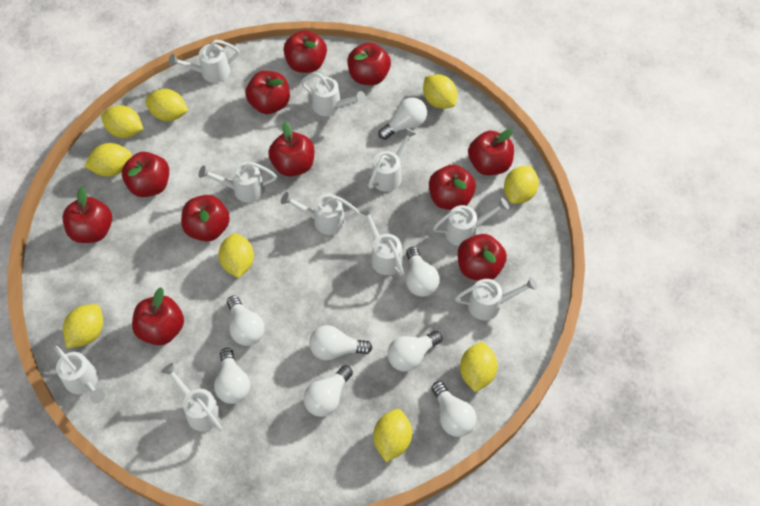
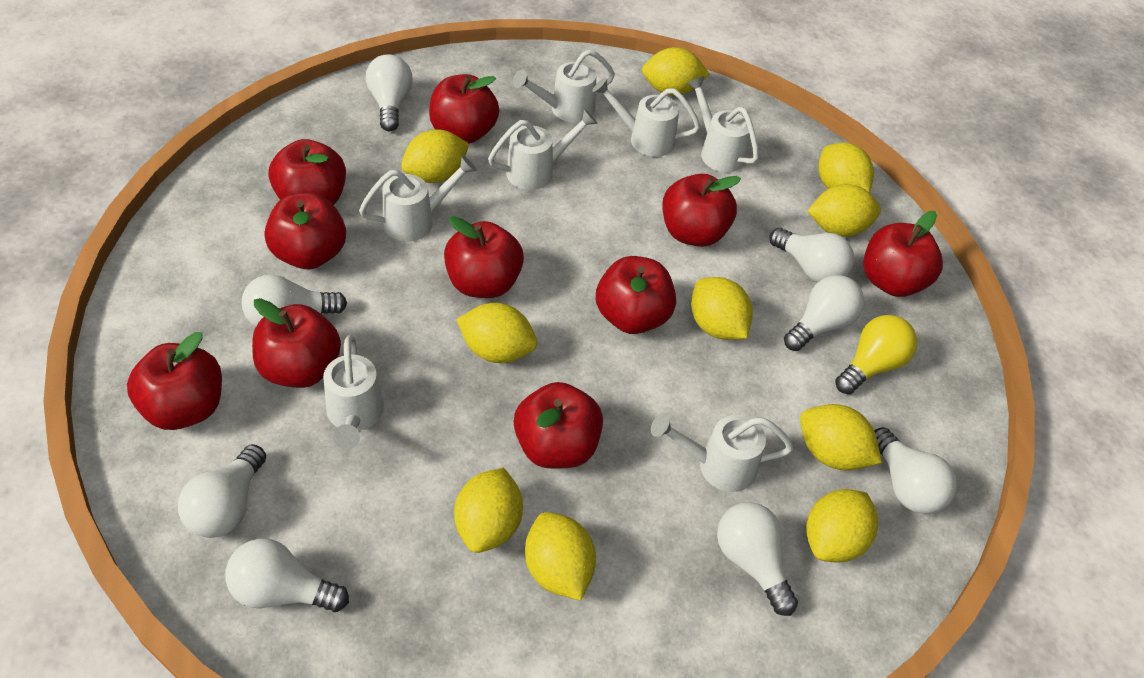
red apple: [62,187,112,243] [122,152,169,197] [132,287,184,345] [181,195,230,242] [245,71,290,114] [268,122,314,177] [283,30,327,73] [347,42,391,85] [429,165,476,210] [458,234,507,281] [468,129,514,175] = 11 -> [127,332,222,430] [252,298,341,388] [265,193,346,269] [269,139,346,205] [429,74,499,144] [444,216,524,298] [514,382,603,469] [596,256,676,334] [662,174,741,247] [863,211,943,297] = 10
white watering can: [54,345,105,404] [161,363,222,431] [169,40,240,83] [199,162,277,203] [281,192,359,235] [301,73,366,116] [360,207,404,276] [368,128,417,192] [433,198,509,246] [455,277,537,320] = 10 -> [323,335,384,450] [359,155,477,242] [488,109,598,190] [513,50,615,123] [592,77,700,157] [651,414,794,492] [686,76,759,172] = 7
yellow lemon: [63,304,103,348] [84,143,132,177] [101,105,143,138] [145,89,189,121] [218,233,254,278] [373,409,412,462] [423,74,457,109] [460,342,498,392] [504,166,539,204] = 9 -> [401,129,469,183] [454,468,523,553] [456,303,537,363] [525,512,596,601] [642,47,709,96] [691,277,753,340] [800,404,882,471] [806,489,878,562] [808,184,881,237] [819,143,874,193] = 10
yellow light bulb: none = 0 -> [835,315,917,394] = 1

